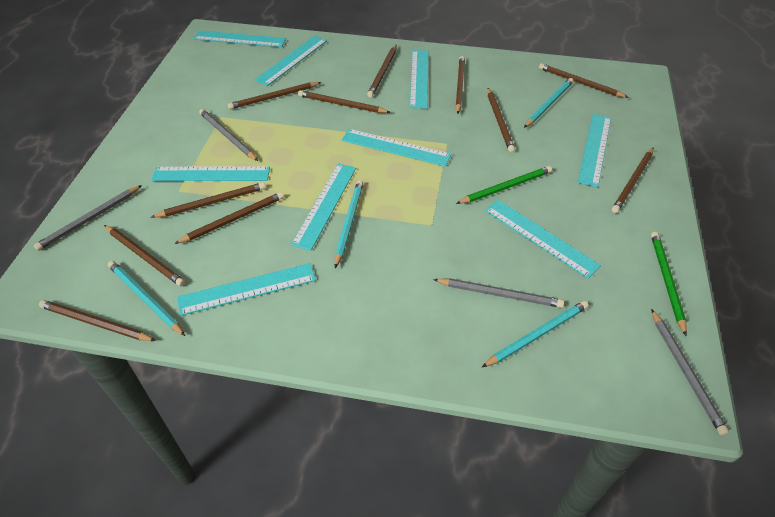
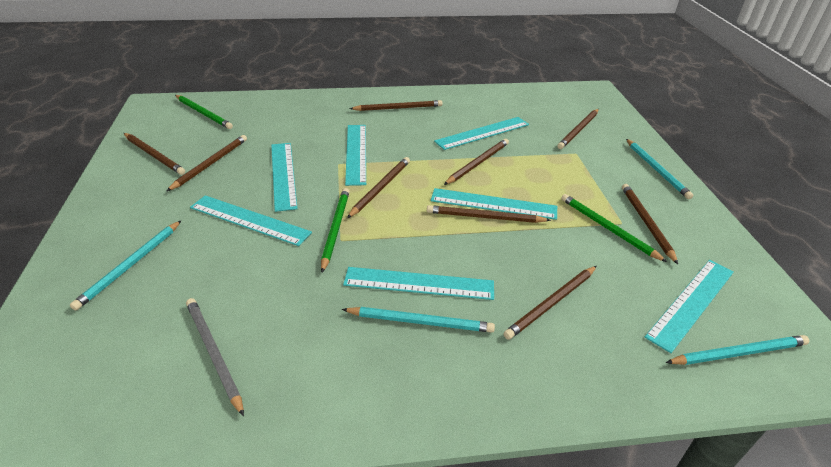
brown pencil: [39,300,156,341] [104,225,185,286] [151,182,266,218] [174,192,284,244] [228,82,321,110] [298,90,391,113] [367,44,397,97] [455,56,465,114] [487,88,515,152] [539,63,629,98] [612,147,654,213] = 11 -> [124,133,185,175] [167,135,247,191] [347,157,410,218] [350,100,443,111] [427,205,551,223] [444,139,509,185] [503,266,597,340] [557,109,599,149] [622,184,678,264] = 9
green pencil: [456,166,552,204] [651,232,687,336] = 2 -> [175,95,233,129] [321,188,350,272] [561,194,667,262] = 3
grey pencil: [34,185,142,251] [199,109,258,161] [433,278,564,308] [651,309,729,435] = 4 -> [186,298,244,416] = 1
turquoise ruler: [152,166,270,181] [177,263,316,316] [193,30,286,47] [255,36,327,86] [291,163,356,250] [342,129,451,167] [410,50,429,109] [485,200,601,278] [578,114,611,187] = 9 -> [190,195,312,246] [271,143,298,212] [343,267,494,300] [345,125,366,186] [431,188,557,220] [434,117,529,150] [645,260,734,353] = 7

